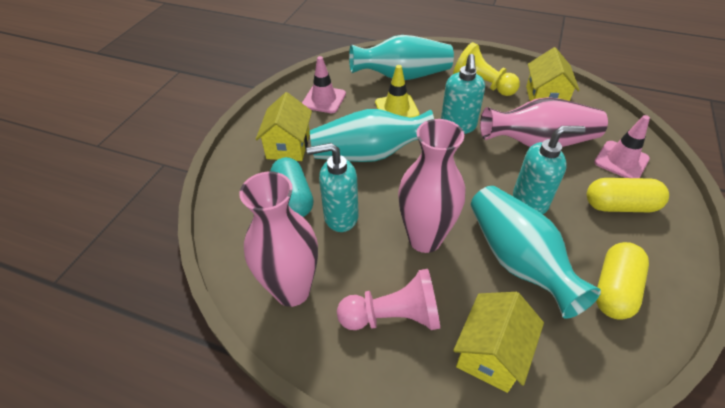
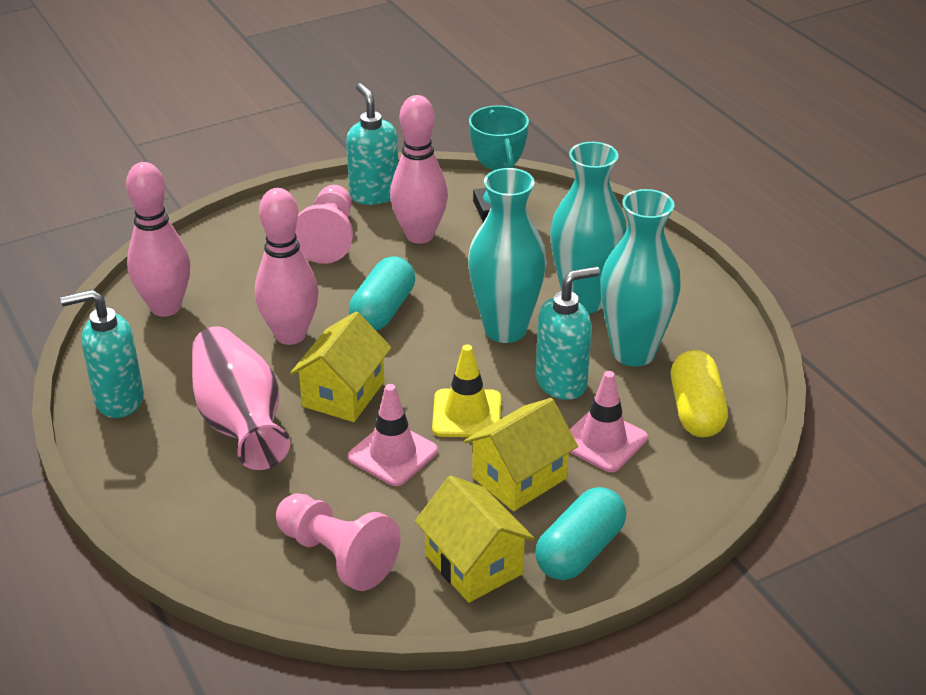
pink bowling pin: none = 0 -> [126,162,190,317] [255,188,318,345] [390,95,448,244] = 3
pink pawn: [337,269,440,330] = 1 -> [276,493,401,591] [295,185,353,264] = 2
pink vase: [239,172,318,307] [398,119,465,253] [480,97,608,147] = 3 -> [192,326,290,470] = 1
turquoise capsule: [270,157,313,217] = 1 -> [349,256,415,330] [535,487,626,580] = 2
turquoise trophy: none = 0 -> [469,105,529,222] = 1
yellow capsule: [587,178,669,212] [596,242,649,320] = 2 -> [671,350,728,437] = 1
yellow pawn: [453,42,520,96] = 1 -> none = 0

